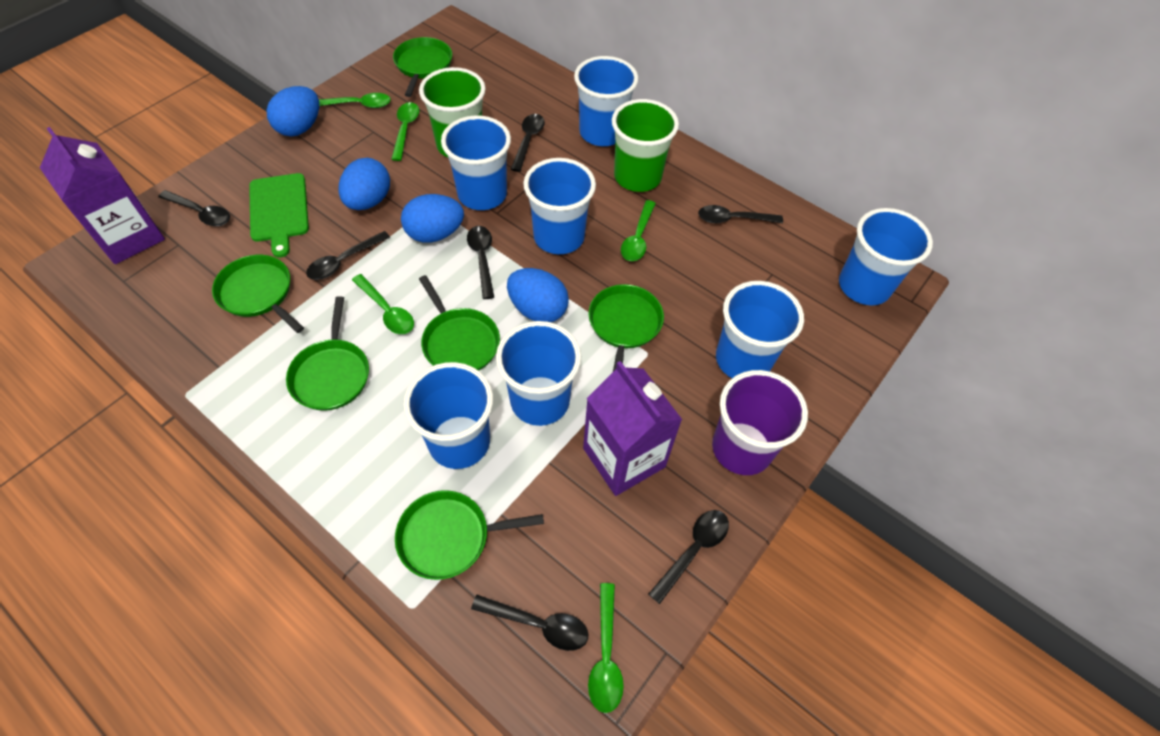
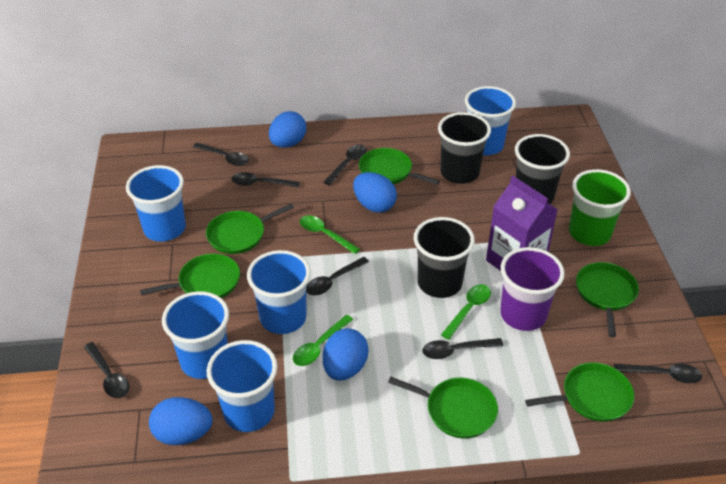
black cup: none = 0 -> [414,217,475,298] [438,112,491,184] [515,134,570,204] = 3
blue cup: [403,362,493,469] [441,115,511,210] [496,321,581,426] [523,158,596,254] [574,56,638,146] [716,281,804,378] [839,208,933,305] = 7 -> [126,165,186,242] [162,291,229,379] [207,340,277,432] [247,250,311,334] [465,86,516,155] = 5
green cup: [419,67,486,157] [612,99,679,192] = 2 -> [569,169,631,246] = 1
green cutting board: [249,173,309,258] = 1 -> none = 0
green spoon: [319,93,391,108] [352,274,414,334] [392,102,419,161] [588,583,624,713] [621,200,656,261] = 5 -> [293,315,354,366] [300,215,360,254] [441,284,491,340] = 3
purple carton: [40,127,165,264] [583,361,682,496] = 2 -> [486,176,558,271] = 1

